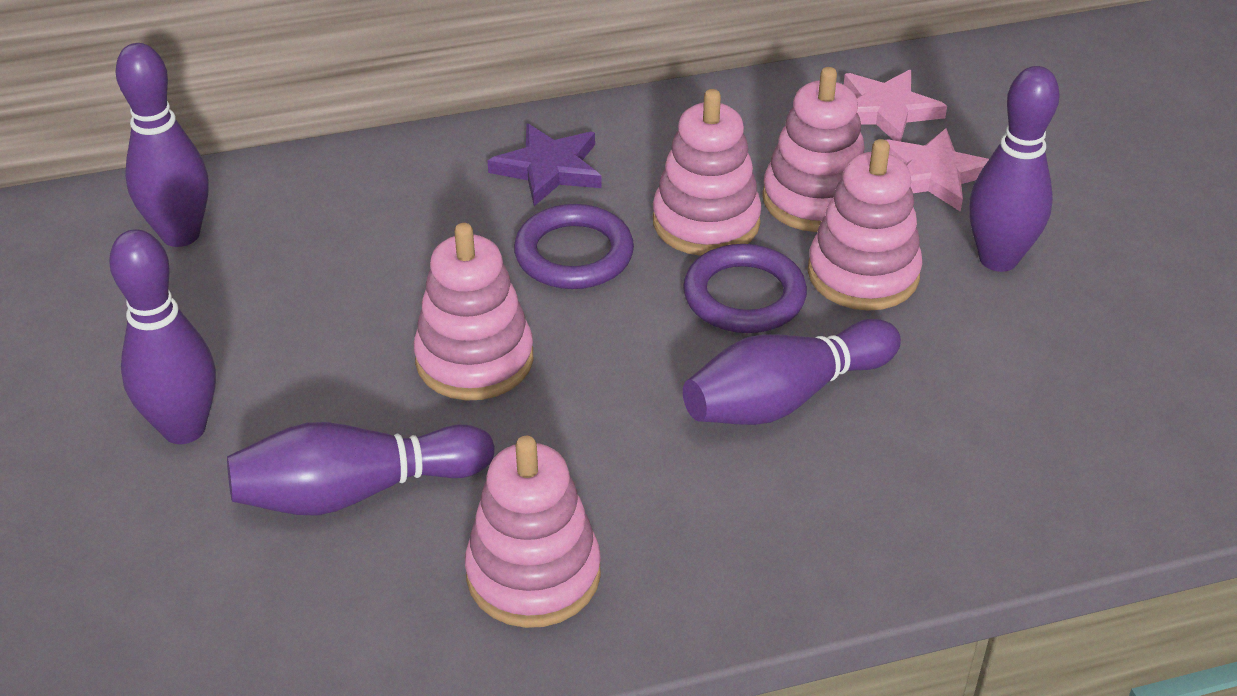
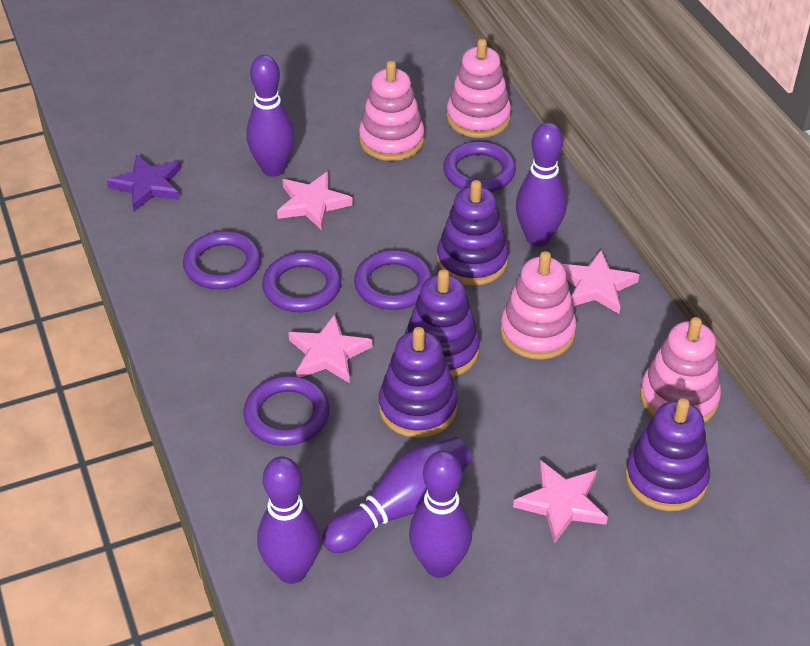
pink stacking toy: [414,223,533,401] [465,436,601,628] [653,89,762,256] [762,67,865,232] [808,139,922,311] = 5 -> [359,61,424,161] [446,39,511,138] [500,251,577,360] [640,317,721,423] = 4
pink star: [844,70,947,142] [886,128,989,212] = 2 -> [277,172,353,230] [288,314,373,383] [513,460,608,544] [562,250,639,314] = 4
purple ring: [514,204,634,289] [683,244,807,333] = 2 -> [183,231,261,289] [244,376,330,446] [262,252,341,312] [354,250,432,310] [443,141,516,192] = 5
purple stacking toy: none = 0 -> [379,327,458,438] [404,269,480,377] [437,180,509,286] [625,398,710,511] = 4

